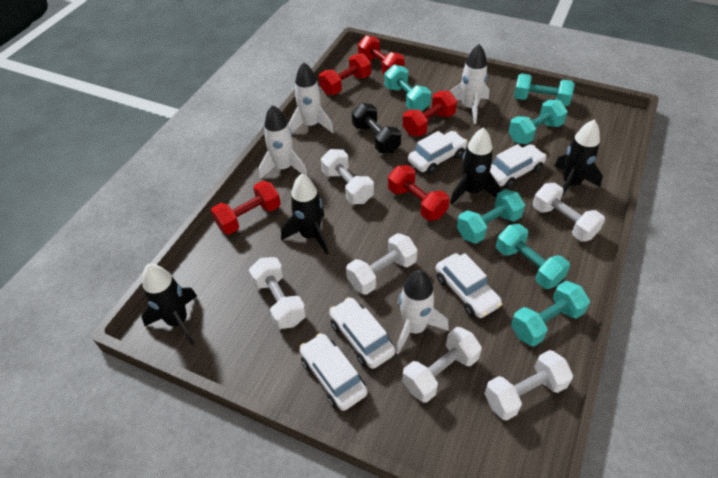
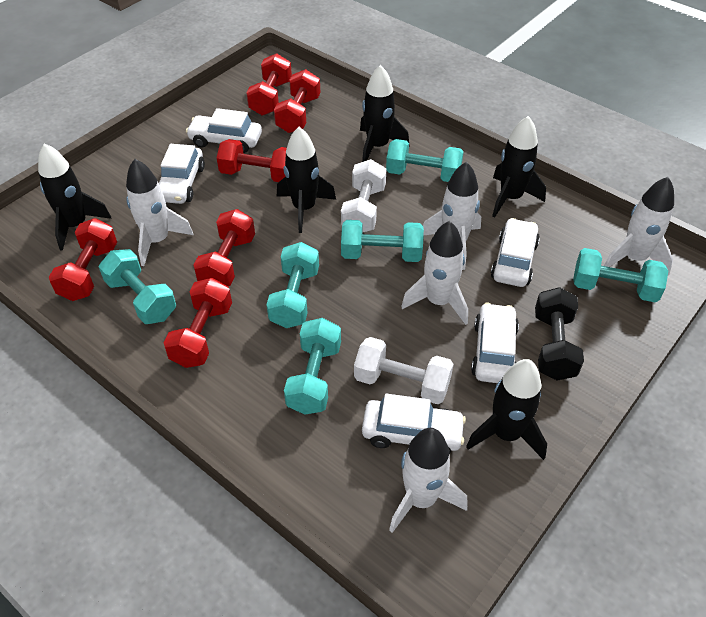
black rocket: [141,264,197,345] [281,174,329,255] [450,127,501,205] [554,119,603,199] = 4 -> [38,143,112,251] [277,127,336,233] [360,65,410,162] [466,359,547,460] [492,116,546,217] = 5
red dumbbell: [211,181,281,235] [319,53,371,95] [358,35,405,74] [388,165,450,221] [403,91,457,136] = 5 -> [49,218,117,301] [164,278,232,368] [194,209,255,286] [217,139,287,182] [246,53,292,116] [274,69,320,133] = 6
white dumbbell: [249,257,306,329] [321,149,374,204] [346,233,418,295] [402,327,482,403] [484,350,573,421] [533,183,605,242] = 6 -> [341,159,386,233] [354,337,454,404] = 2
white rocket: [259,105,308,180] [289,62,334,133] [396,270,449,354] [450,44,489,124] = 4 -> [126,159,193,266] [389,428,468,533] [401,221,468,325] [423,162,481,270] [604,177,674,276] = 5

